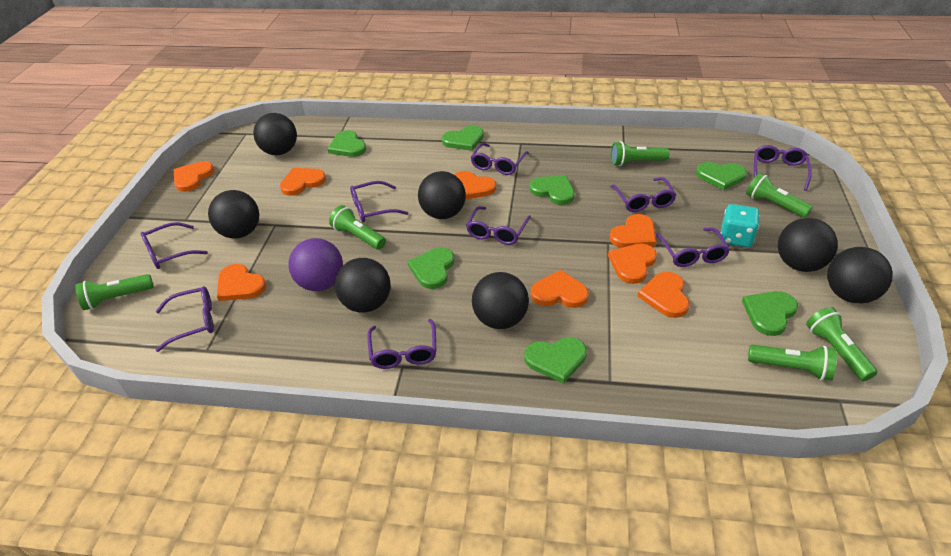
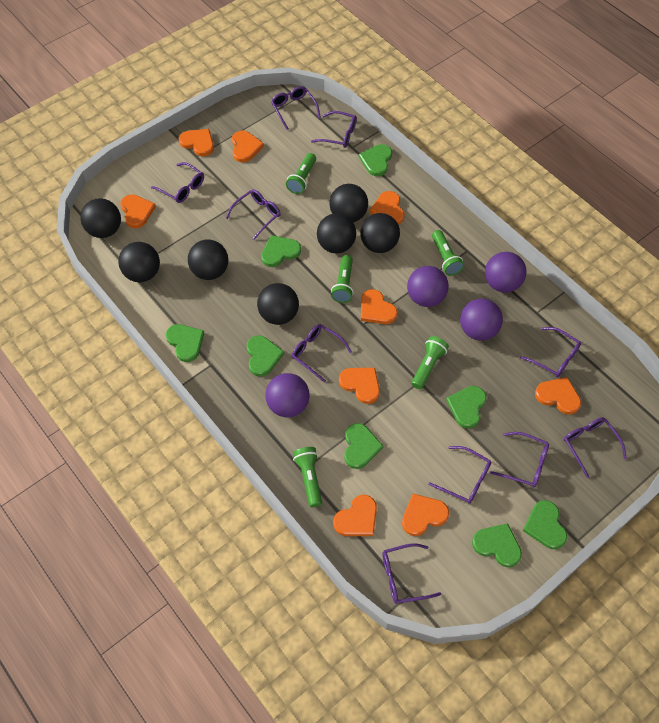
green flashlight: [75,274,154,310] [329,205,386,250] [611,141,669,166] [746,173,813,218] [748,344,837,381] [806,307,878,381] = 6 -> [286,153,316,194] [293,447,322,507] [331,255,354,303] [411,336,449,389] [432,230,464,276] = 5
green heart: [328,130,366,157] [408,247,454,289] [442,126,484,151] [524,337,587,384] [529,175,575,205] [696,162,747,190] [742,291,798,336] = 7 -> [165,324,204,362] [246,335,284,377] [261,235,301,267] [344,423,384,469] [359,144,392,176] [446,386,486,428] [472,523,522,568] [523,500,567,549] = 8
orange heart: [174,161,214,192] [217,264,266,301] [280,168,326,196] [454,171,496,199] [531,270,589,308] [608,244,657,284] [610,214,656,248] [638,272,689,318] = 8 -> [120,194,156,228] [179,129,214,156] [232,131,264,162] [333,495,377,536] [339,368,380,404] [361,289,398,324] [370,191,404,224] [402,493,449,536] [535,377,581,415] = 9
purple ball: [288,238,343,291] = 1 -> [265,373,310,417] [407,266,449,307] [460,298,503,341] [485,252,527,293] = 4
purple glasses: [140,222,208,269] [156,286,214,352] [350,181,408,222] [367,319,436,369] [466,206,531,245] [470,143,529,175] [610,177,676,212] [655,228,730,267] [754,145,812,191] = 9 -> [151,162,204,203] [226,189,281,240] [271,86,321,130] [292,324,352,383] [311,111,357,148] [382,543,441,604] [428,446,491,504] [490,432,549,487] [520,327,581,377] [564,417,627,478] = 10
turquoise dice: [720,204,760,247] = 1 -> none = 0

